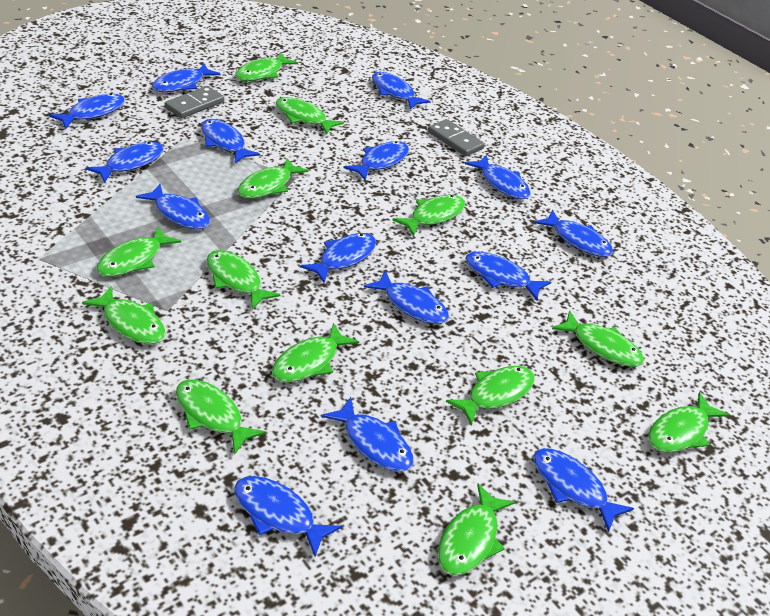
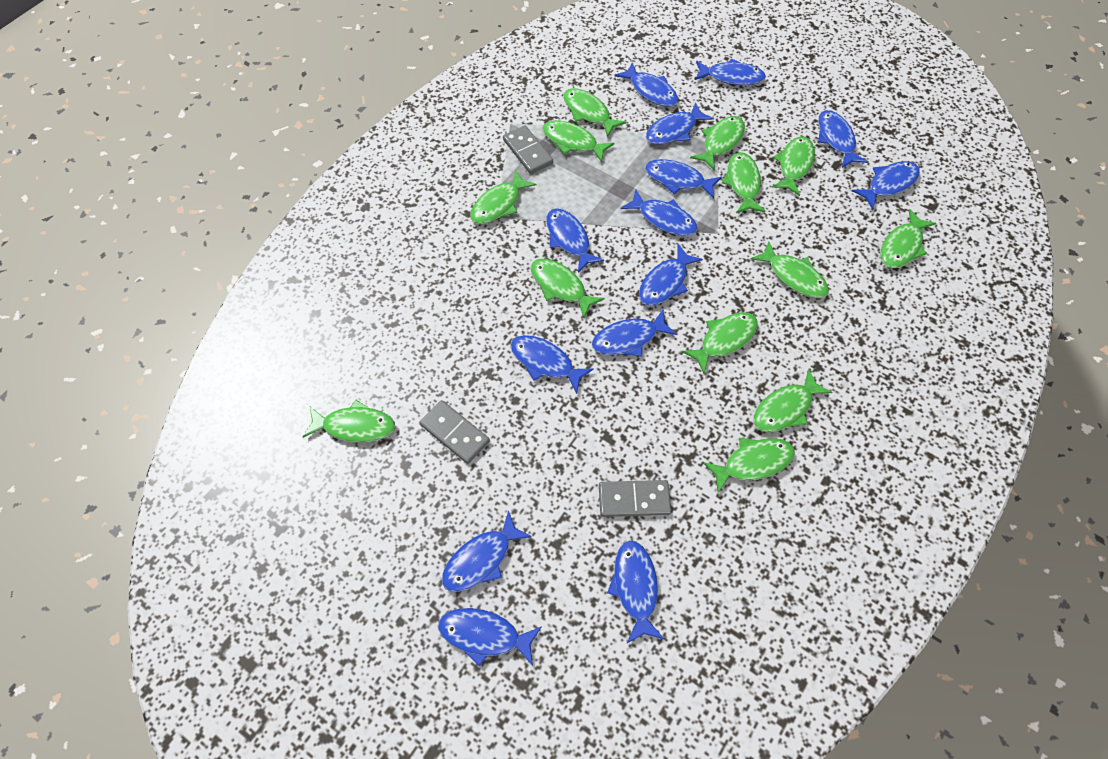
blue fish: [49,93,125,129] [85,142,164,183] [136,184,210,229] [152,63,221,92] [201,119,260,163] [234,476,342,557] [300,233,376,283] [321,397,414,472] [344,141,409,181] [364,270,449,324] [372,72,430,110] [465,155,530,199] [465,252,551,300] [533,448,634,532] [534,210,613,257] = 15 -> [438,608,542,666] [442,510,532,592] [510,335,594,394] [546,209,604,273] [592,309,677,356] [607,540,664,644] [615,62,678,107] [621,190,698,236] [639,244,703,306] [645,159,722,199] [646,102,713,145] [695,58,766,85] [818,110,868,168] [852,161,920,210] = 14
grey domino: [165,86,224,118] [428,119,485,156] = 2 -> [419,400,490,464] [503,125,553,174] [599,480,671,517] = 3

